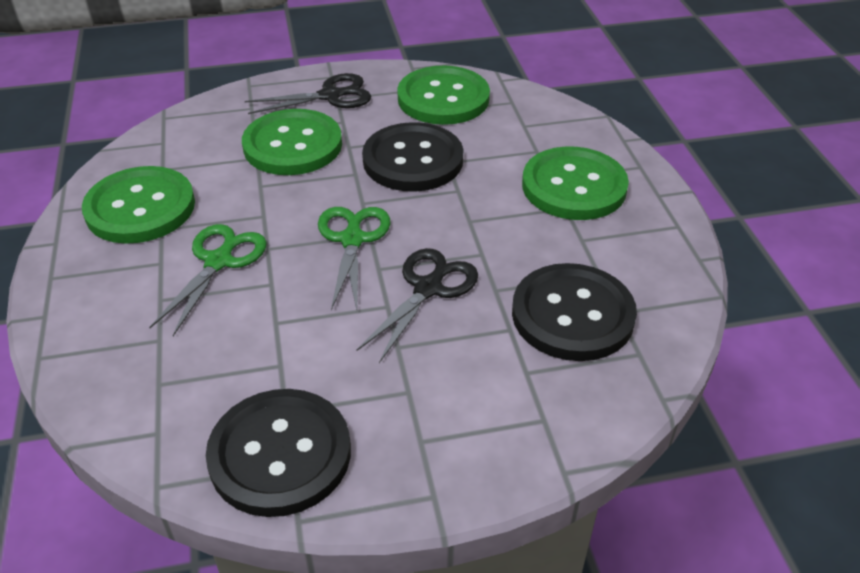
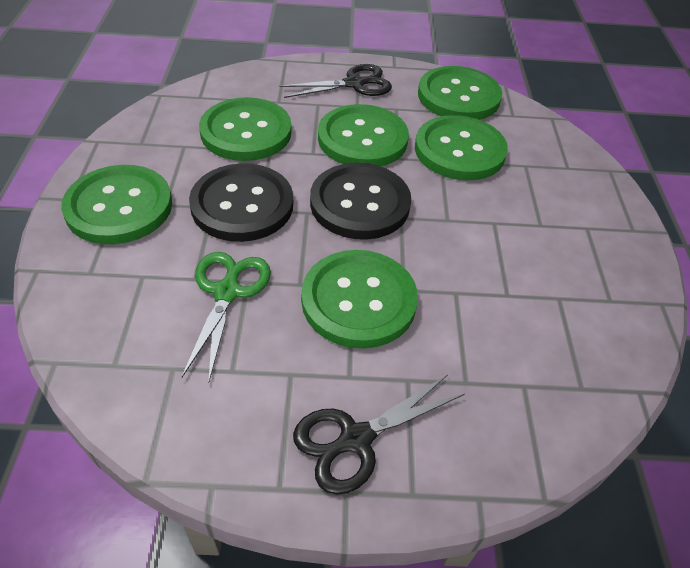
black button: [206,389,351,517] [362,122,463,192] [512,263,637,361] = 3 -> [189,163,293,242] [310,163,411,240] = 2
green button: [82,166,195,244] [242,109,342,175] [397,66,490,125] [522,146,629,220] = 4 -> [61,165,172,244] [199,97,292,161] [301,250,418,349] [318,104,409,166] [415,115,508,181] [418,66,502,120] = 6
green scissors: [149,224,267,336] [318,207,391,310] = 2 -> [181,252,271,383] = 1

